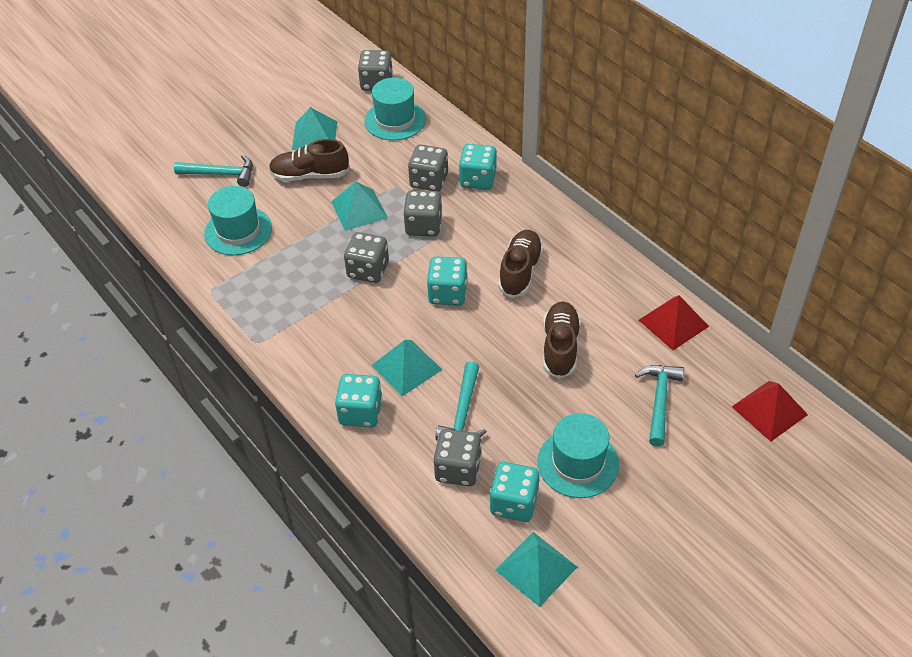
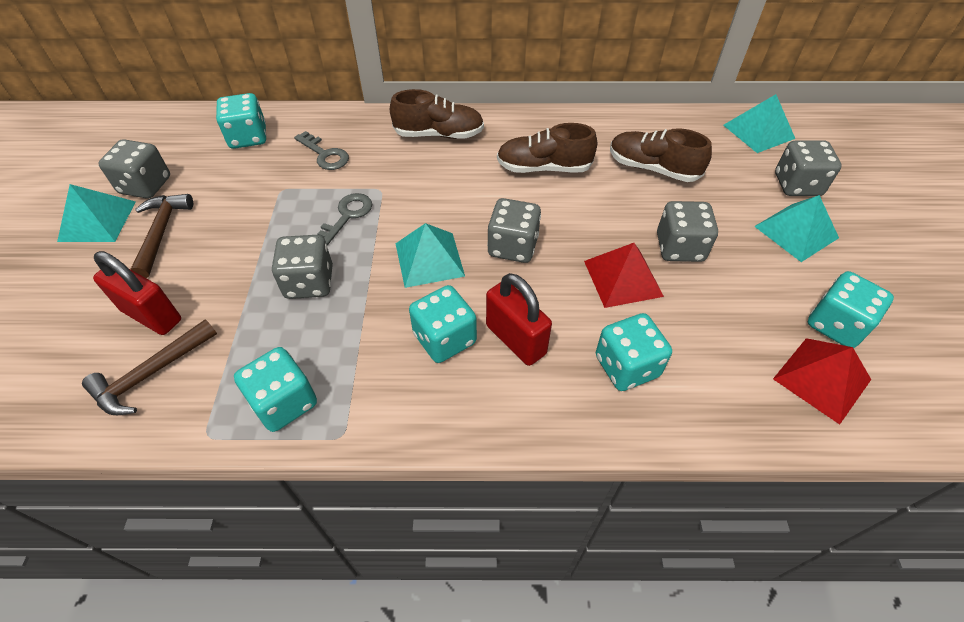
brown hammer: none = 0 -> [82,319,217,415] [130,194,193,278] = 2
grey key: none = 0 -> [294,131,349,170] [318,193,372,246] = 2
red padlock: none = 0 -> [93,251,181,335] [486,273,552,366] = 2
turquoise dice: [335,374,382,427] [427,256,468,305] [459,144,497,190] [490,462,539,522] = 4 -> [216,93,267,149] [234,347,317,432] [409,285,477,363] [596,313,672,391] [808,271,894,348] = 5
turquoise hammer: [174,155,253,187] [436,361,487,440] [635,365,684,447] = 3 -> none = 0
turquoise hat: [204,186,272,255] [364,77,426,141] [537,413,619,498] = 3 -> none = 0

